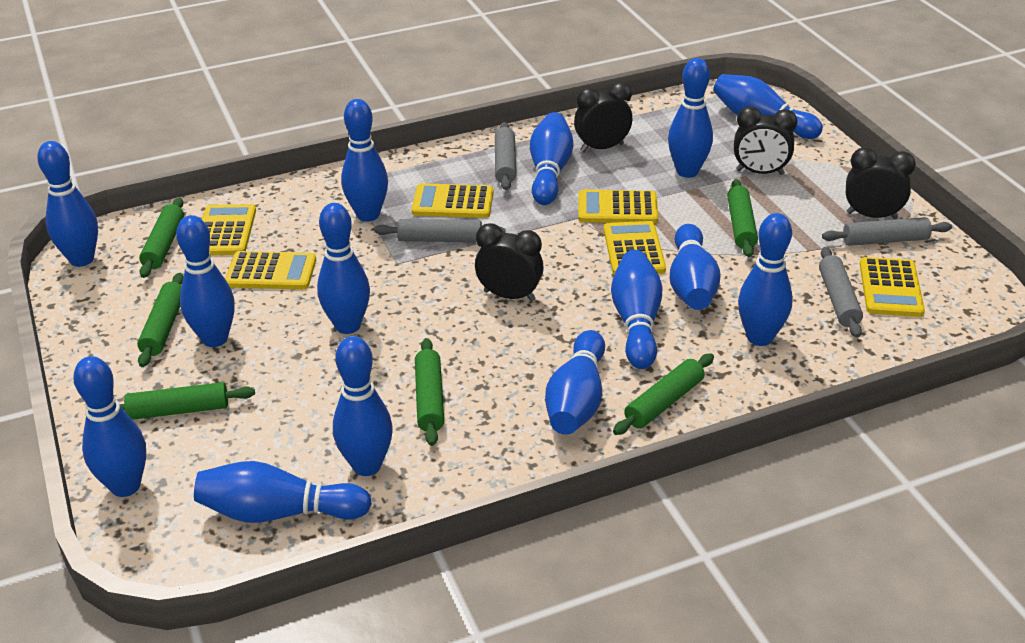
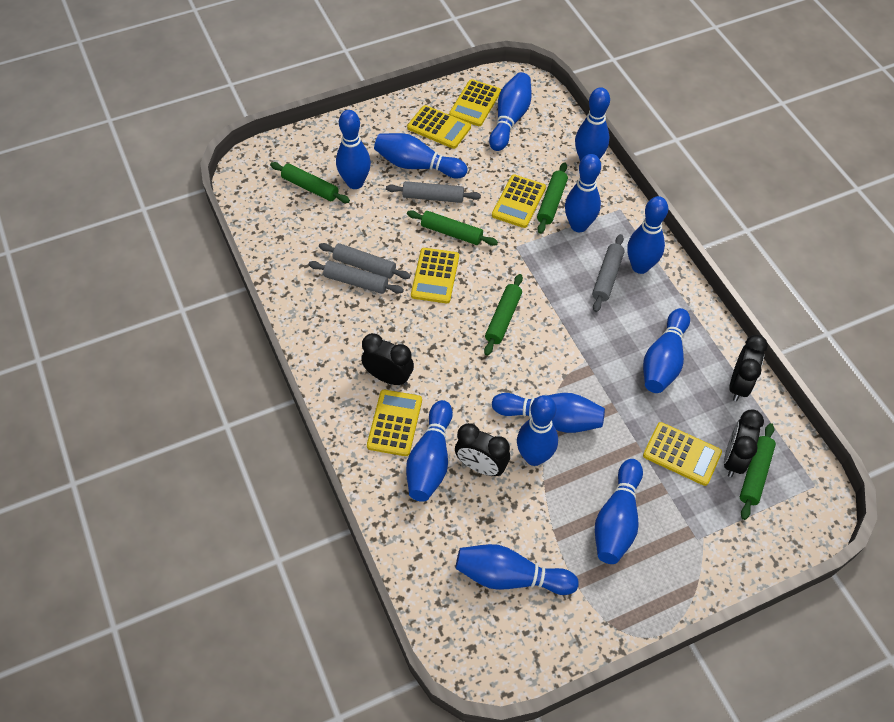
blue bowling pin: [37,141,98,267] [73,356,146,497] [176,215,235,347] [194,461,372,523] [317,203,370,334] [333,336,393,476] [341,99,388,222] [530,112,573,205] [545,330,605,435] [611,250,662,369] [668,58,713,178] [670,224,721,310] [713,74,823,139] [738,213,793,346] = 14 -> [336,110,371,189] [374,133,467,178] [406,400,453,502] [456,544,579,595] [489,72,531,151] [492,393,605,433] [517,395,558,466] [565,154,601,232] [575,87,610,161] [595,459,643,564] [627,196,668,274] [643,308,690,393] = 12
green rolling pin: [120,382,255,420] [137,273,184,367] [139,197,184,278] [415,338,444,446] [613,353,714,435] [727,179,758,257] = 6 -> [270,162,350,203] [407,210,498,246] [484,274,523,356] [537,162,568,234] [740,423,776,520] = 5

